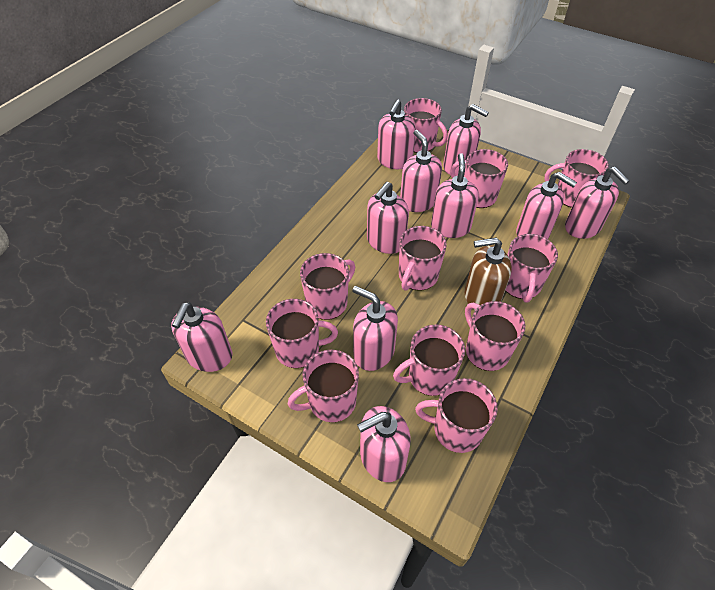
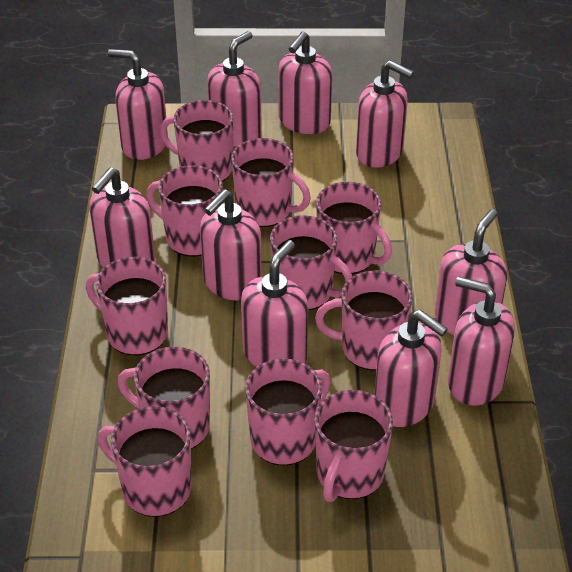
brown soap dispenser: [465,237,512,311] = 1 -> none = 0

